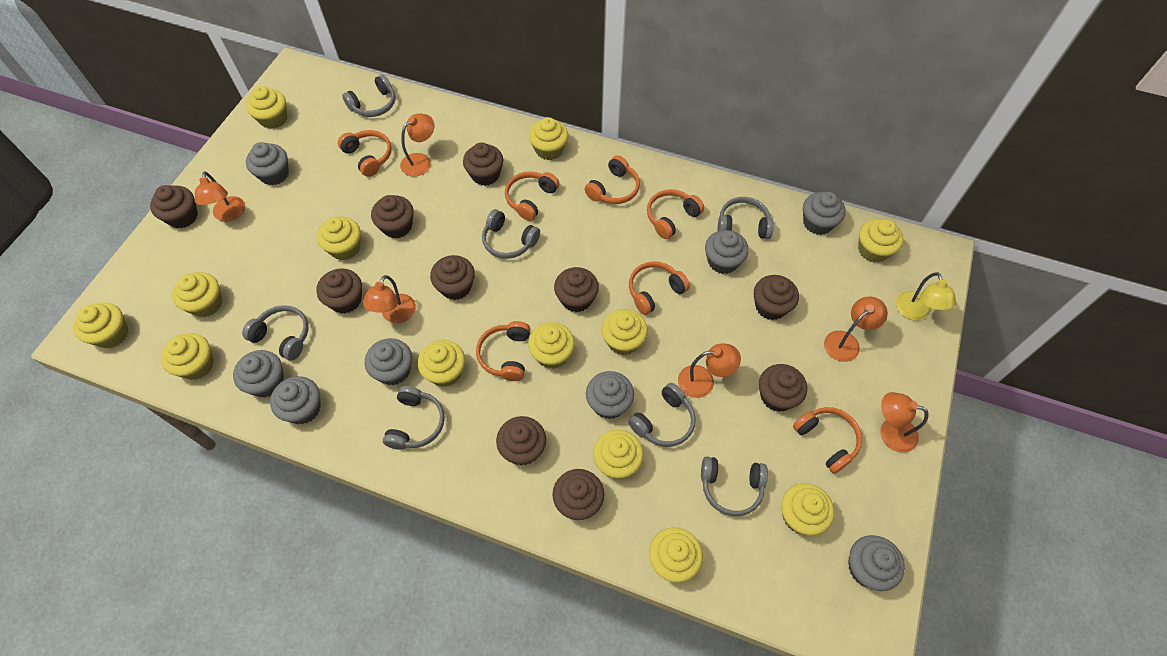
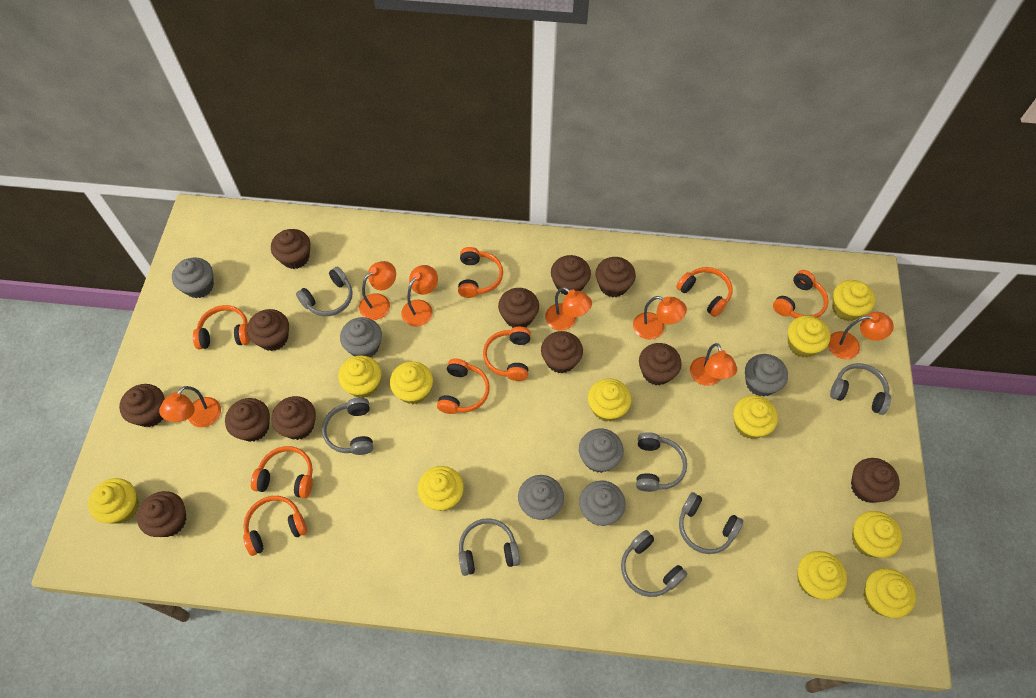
brown cupcake: [150,185,198,228] [316,268,362,314] [371,195,414,238] [430,255,475,300] [463,143,503,186] [496,416,546,465] [552,469,604,520] [554,267,599,312] [754,275,799,320] [759,364,807,412] = 10 -> [119,384,165,427] [137,491,187,537] [225,398,270,442] [247,309,289,351] [271,229,310,269] [271,396,316,440] [498,288,539,328] [541,331,583,373] [551,255,591,295] [595,257,636,298] [639,343,682,385] [851,458,900,503] = 12
grey cupcake: [233,350,284,397] [246,142,289,185] [270,376,321,424] [365,338,412,385] [586,371,634,419] [705,230,749,274] [803,192,846,235] [848,535,905,591] = 8 -> [172,257,214,298] [340,317,382,357] [518,475,564,520] [579,428,624,473] [579,480,626,526] [745,354,788,397] = 6
orange headphones: [338,130,392,177] [476,321,530,381] [505,171,560,221] [585,155,640,204] [629,261,690,315] [647,189,704,239] [793,407,862,474] = 7 -> [193,305,250,349] [243,496,307,556] [251,446,313,498] [437,358,490,414] [458,247,503,298] [483,327,531,381] [676,267,733,317] [773,270,829,319] = 8
orange lamp: [195,171,245,222] [363,275,416,323] [400,113,434,177] [678,343,741,398] [824,297,888,362] [881,392,928,453] = 6 -> [159,386,221,428] [359,261,396,320] [401,265,438,326] [545,287,592,331] [633,296,687,339] [690,343,737,386] [828,312,894,359] = 7
yellow cupcake: [73,302,129,348] [161,333,214,380] [172,272,222,317] [246,86,287,129] [317,217,361,260] [418,340,465,387] [528,322,575,369] [529,117,568,160] [593,430,644,479] [602,309,648,355] [649,527,703,583] [781,483,834,536] [858,219,903,263] = 13 -> [88,478,139,524] [338,355,381,398] [390,361,433,404] [418,466,464,511] [588,378,631,422] [733,395,778,439] [788,316,830,358] [797,551,847,600] [832,280,875,321] [852,511,902,558] [863,568,916,618] = 11
yellow lamp: [896,272,956,321] = 1 -> none = 0

